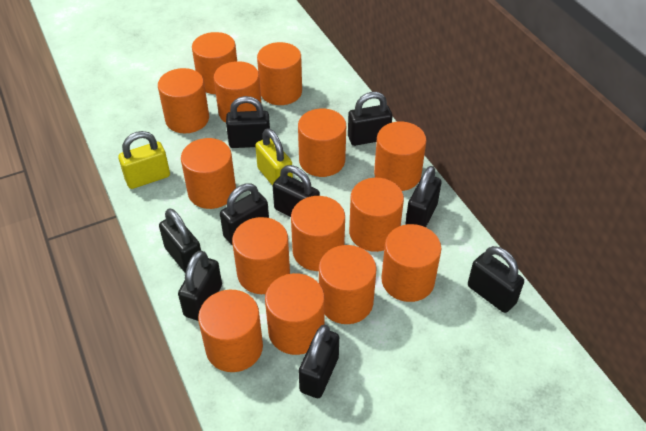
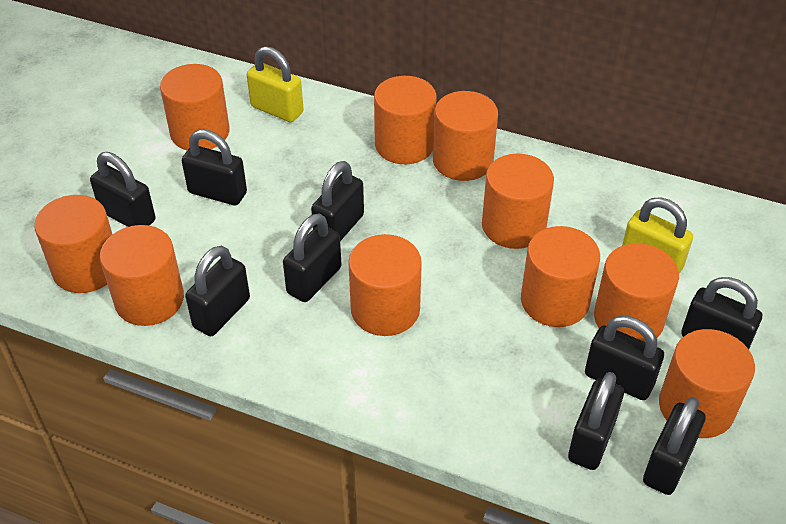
orange cylinder: [158,68,209,133] [181,138,236,209] [192,32,237,94] [198,290,263,372] [214,61,262,123] [232,217,290,294] [257,42,302,105] [265,273,325,355] [291,196,345,271] [298,108,346,177] [319,245,376,324] [349,178,404,252] [374,122,426,191] [381,224,442,302] = 14 -> [34,195,112,293] [100,225,184,326] [160,64,230,150] [348,234,422,336] [374,76,437,164] [433,91,498,181] [482,154,554,249] [521,226,600,327] [594,243,679,342] [659,329,755,438] = 10

